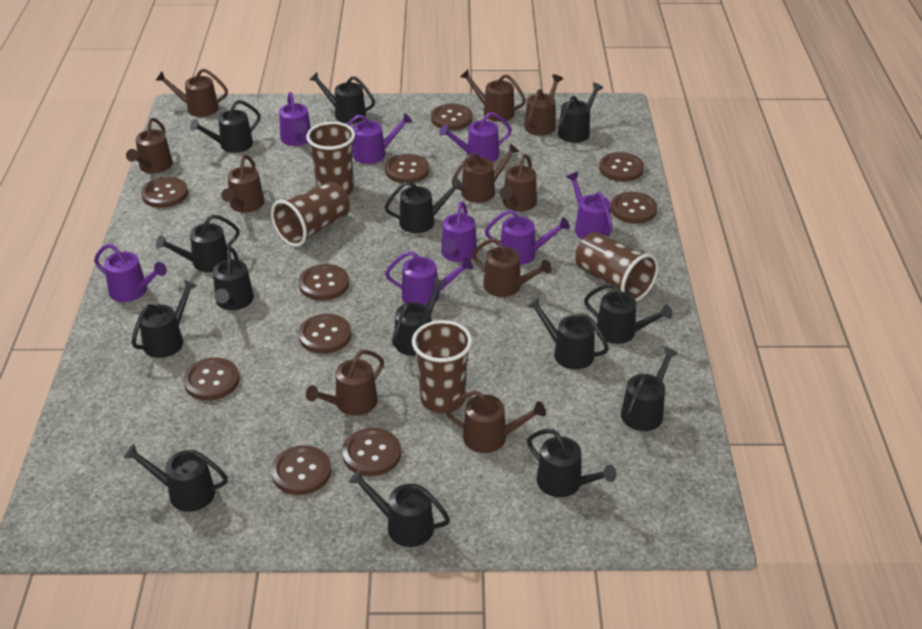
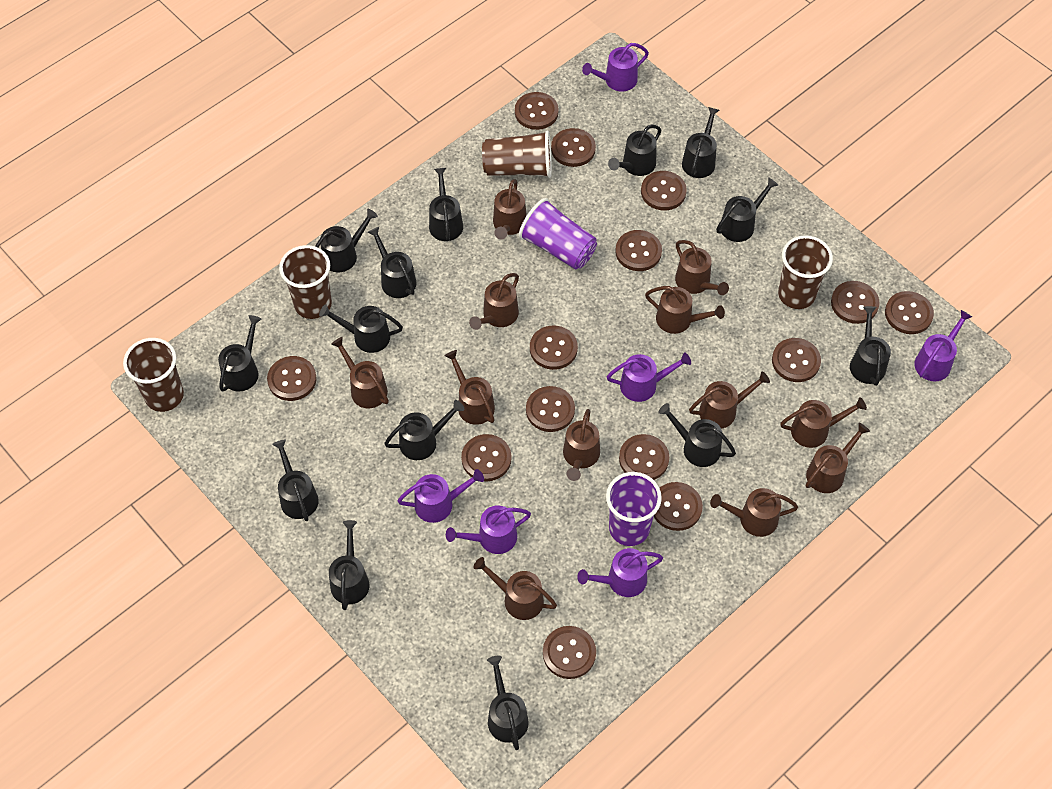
brown button: [141,177,188,208] [183,358,240,401] [271,445,331,495] [298,314,351,354] [299,264,349,301] [342,428,401,476] [385,154,429,183] [431,104,473,130] [599,152,644,182] [611,192,657,224] = 10 -> [267,356,317,401] [461,434,511,481] [515,92,559,130] [526,386,575,432] [530,326,578,370] [543,626,596,679] [551,128,596,167] [615,230,662,271] [619,434,669,480] [641,171,687,210] [654,482,703,531] [772,338,821,382] [831,281,879,324] [885,291,934,334] = 14
brown watering can: [126,118,173,173] [156,69,228,117] [221,155,264,213] [306,350,384,416] [446,390,546,453] [452,143,519,203] [460,69,526,122] [472,238,552,297] [500,154,537,211] [524,74,563,136] = 10 -> [331,337,389,408] [445,350,495,425] [469,273,519,330] [473,557,557,620] [493,179,527,239] [563,409,600,481] [645,286,725,334] [675,240,729,295] [689,371,770,429] [710,488,798,537] [780,397,867,448] [806,423,870,493] = 12
purple cup: none = 0 -> [519,198,597,269] [606,472,662,546] = 2
purple watering can: [94,243,167,302] [279,92,311,146] [347,113,412,164] [385,251,473,306] [439,112,512,162] [441,202,477,262] [485,210,570,265] [566,172,613,239] = 8 -> [397,469,484,523] [446,505,531,554] [577,548,663,597] [582,43,649,92] [607,352,691,402] [914,310,972,381] = 6

